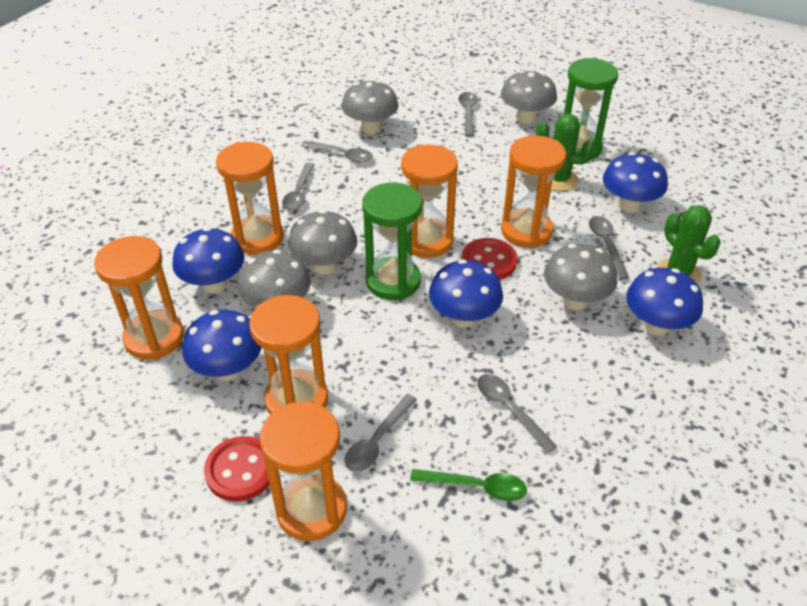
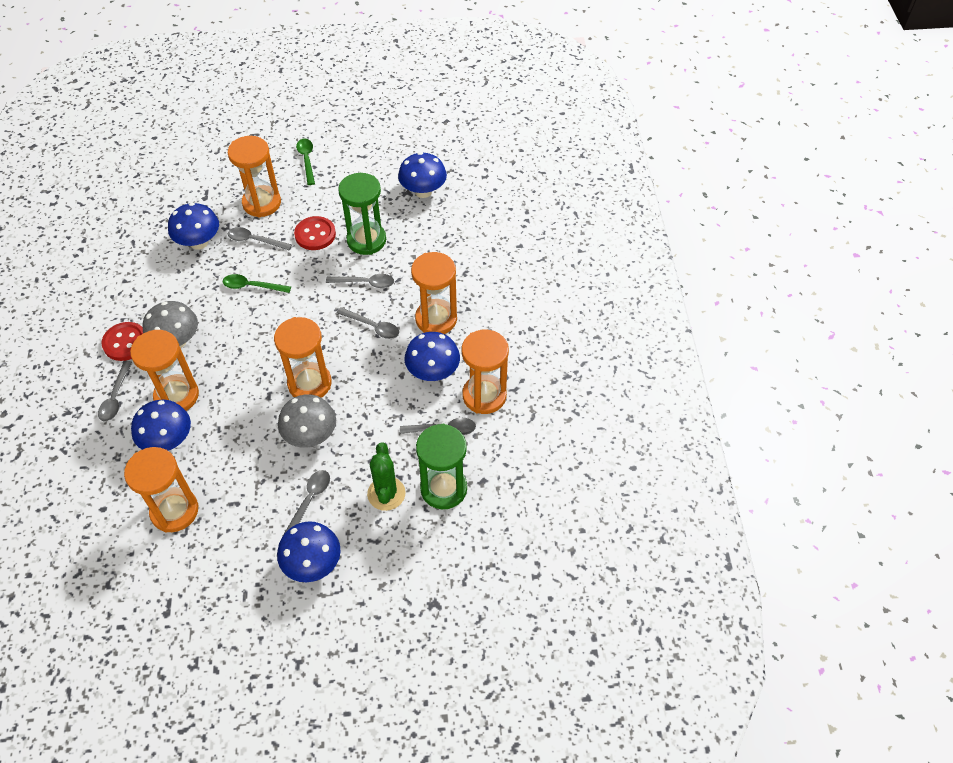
green cactus: [537,114,595,191] [656,205,721,285] = 2 -> [367,443,406,511] = 1
green spoon: [410,469,527,501] = 1 -> [223,274,291,293] [296,139,315,185] = 2
grey mushroom: [237,250,311,308] [288,210,357,275] [342,80,399,134] [501,70,557,124] [544,244,617,310] = 5 -> [142,301,198,348] [278,394,336,448] = 2

